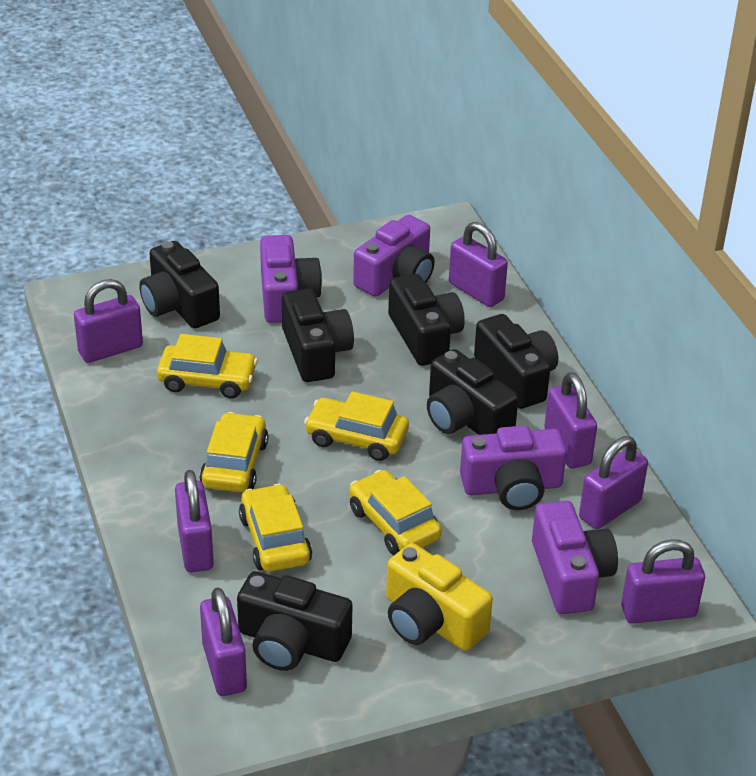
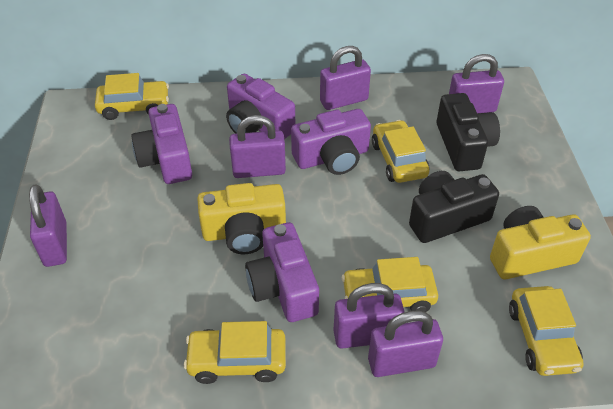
black camera: [139,241,220,328] [237,571,353,671] [282,288,354,382] [388,274,465,366] [427,349,519,435] [474,314,558,409] = 6 -> [409,171,499,243] [437,93,500,171] = 2
purple padlock: [74,279,143,363] [175,470,214,572] [200,587,247,696] [449,222,508,307] [544,372,597,468] [579,436,648,529] [621,539,705,624] = 7 -> [29,184,67,267] [229,115,286,178] [320,46,371,110] [333,283,404,349] [368,310,443,377] [449,54,504,113] = 6
yellow camera: [386,543,493,651] = 1 -> [197,183,286,254] [490,206,591,279] = 2

